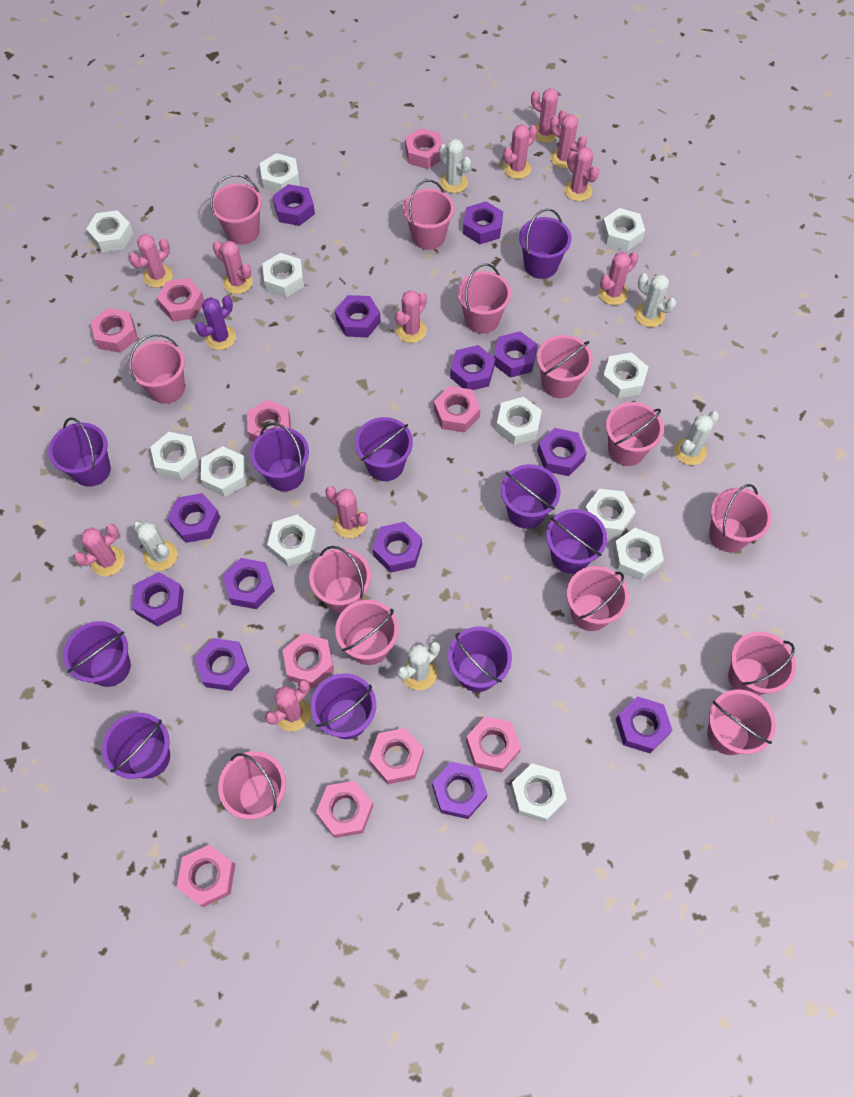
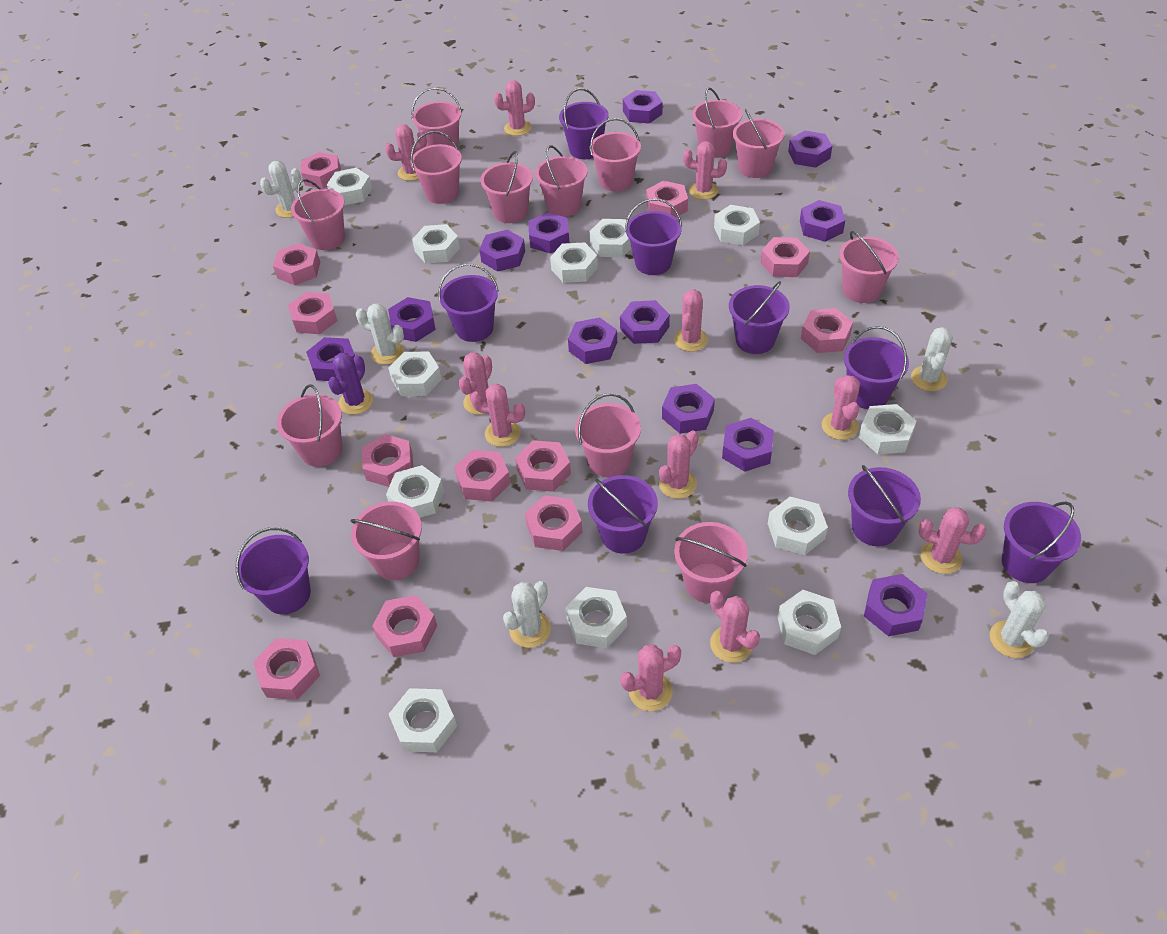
pink nut: [90,308,138,353] [157,278,205,322] [177,844,235,907] [247,400,291,442] [283,633,334,688] [316,781,373,838] [369,728,424,784] [405,128,443,169] [434,386,481,433] [466,716,521,773] = 10 -> [253,638,320,700] [273,243,320,285] [288,292,338,334] [301,152,341,189] [362,434,413,487] [372,595,437,657] [454,450,511,502] [515,440,571,492] [525,495,583,551] [646,181,688,217] [760,237,810,277] [801,308,853,353] = 12
purple bucket: [48,417,111,487] [63,621,131,687] [102,713,170,779] [251,423,309,491] [311,673,376,739] [355,417,413,481] [448,627,512,692] [501,464,560,529] [519,208,572,279] [546,509,607,574] = 10 -> [236,527,311,615] [438,264,499,342] [559,88,608,159] [588,475,658,554] [625,198,682,275] [729,281,790,354] [844,326,909,409] [848,465,921,546] [1002,501,1081,583] = 9
purple nut: [132,572,184,627] [167,493,220,543] [195,638,250,691] [222,558,275,609] [273,184,315,226] [335,295,381,337] [373,522,422,573] [432,762,488,819] [450,345,495,390] [463,201,503,244] [494,331,538,378] [537,428,587,476] [616,696,673,753] = 13 -> [306,337,355,381] [388,297,436,342] [479,230,525,272] [528,212,570,254] [568,318,617,364] [620,300,670,344] [623,90,663,124] [662,384,715,434] [722,418,774,472] [788,131,832,168] [800,200,845,242] [864,574,928,636] = 12

